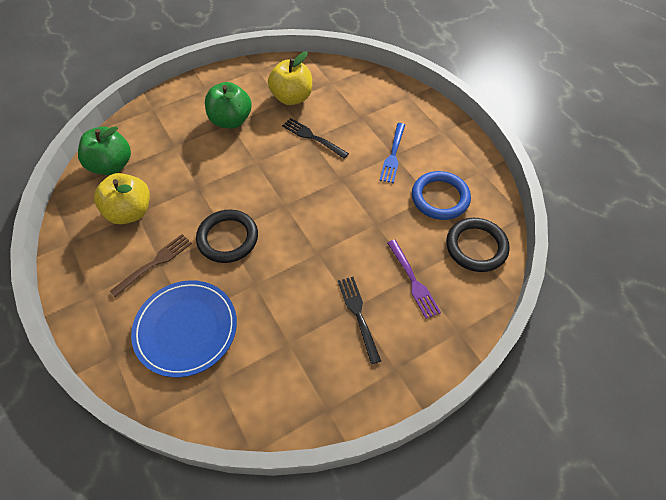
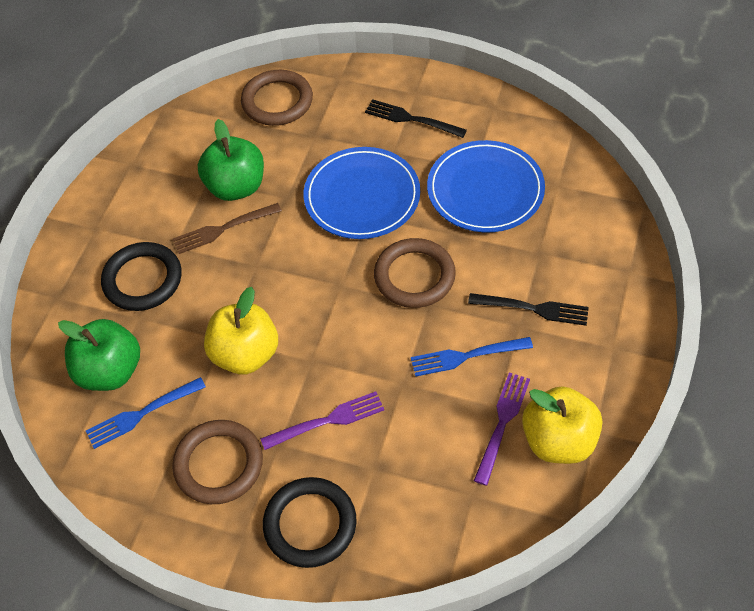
blue fork: [379,123,405,183] = 1 -> [86,377,206,449] [411,337,533,377] = 2
blue plate: [131,280,237,378] = 1 -> [304,147,420,239] [427,140,545,232] = 2
blue ring: [412,171,471,220] = 1 -> none = 0
brown ring: none = 0 -> [172,420,263,504] [241,70,313,126] [374,238,456,308] = 3
purple fork: [387,240,441,319] = 1 -> [261,391,384,450] [474,372,530,486] = 2

